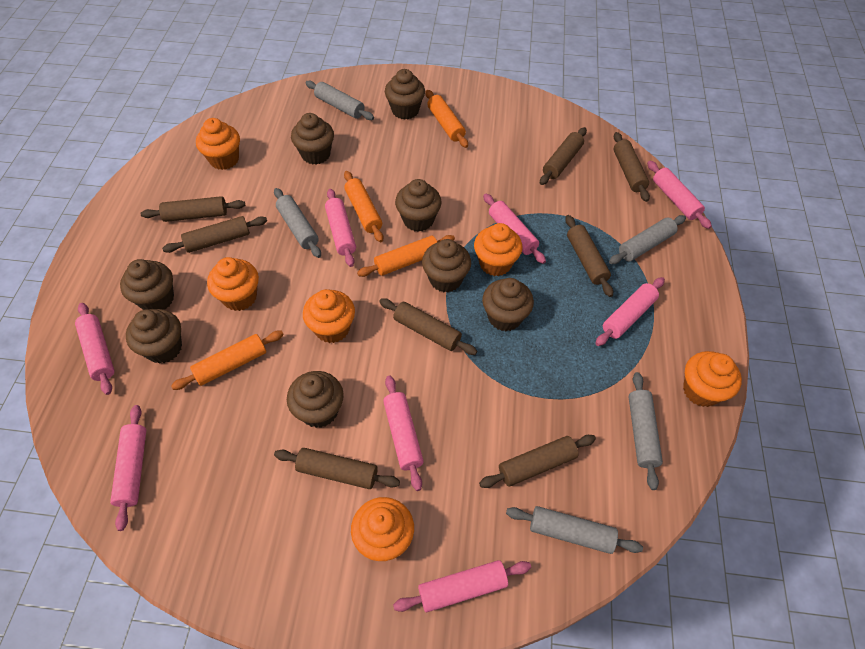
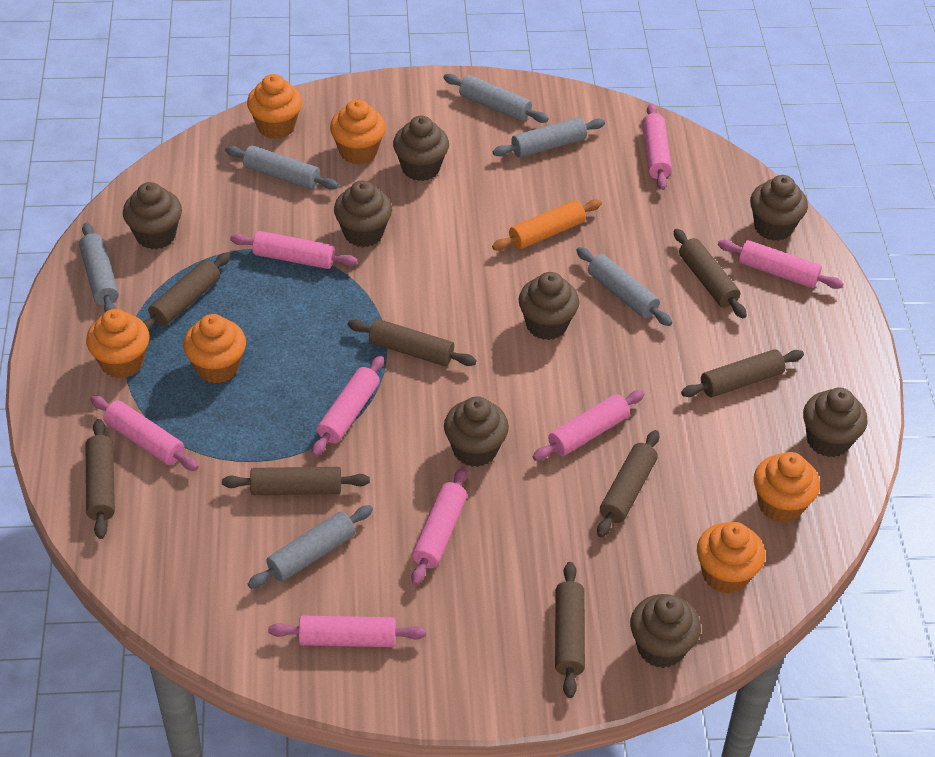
grey rolling pin: [274,188,321,258] [305,80,374,120] [506,506,643,554] [609,215,686,264] [629,372,663,490] = 5 -> [79,223,119,312] [225,145,339,190] [248,505,373,589] [443,74,549,123] [493,117,605,158] [576,247,672,326] = 6
orange rolling pin: [171,331,284,390] [344,171,383,242] [357,235,455,277] [426,90,468,148] = 4 -> [492,199,602,251] = 1

